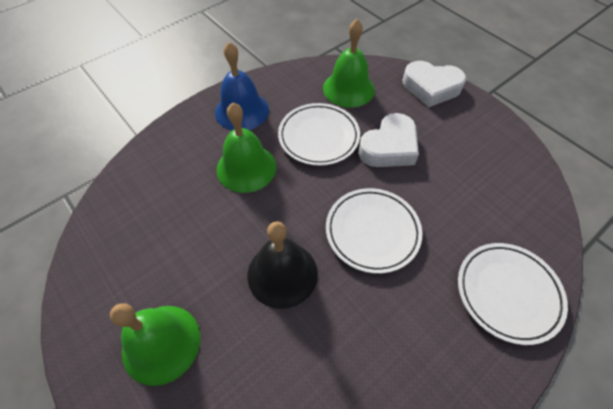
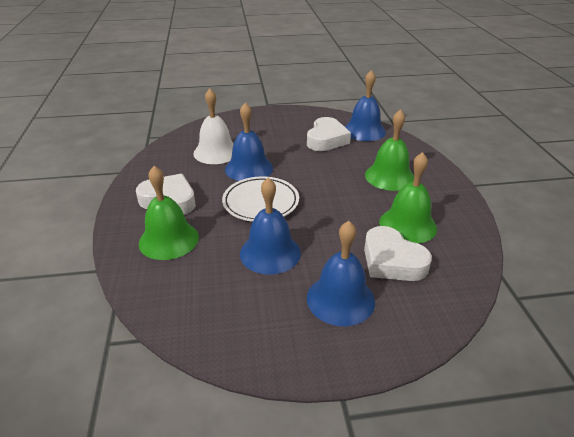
black bell: [248,221,318,309] = 1 -> none = 0
blue bell: [215,42,269,130] = 1 -> [225,102,273,181] [240,178,301,275] [307,221,375,326] [345,70,386,141] = 4
white bell: none = 0 -> [193,88,234,164] = 1
white heart: [358,113,419,167] [403,61,466,107] = 2 -> [136,174,196,215] [307,117,351,151] [364,226,432,281] = 3
white plate: [278,103,360,166] [326,188,422,274] [458,243,568,345] = 3 -> [222,176,299,222] = 1

